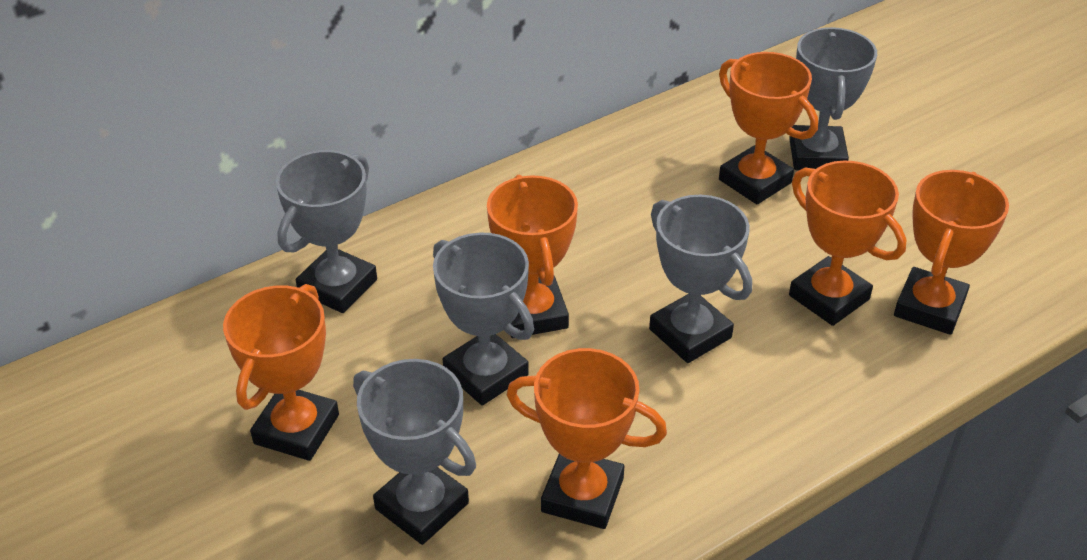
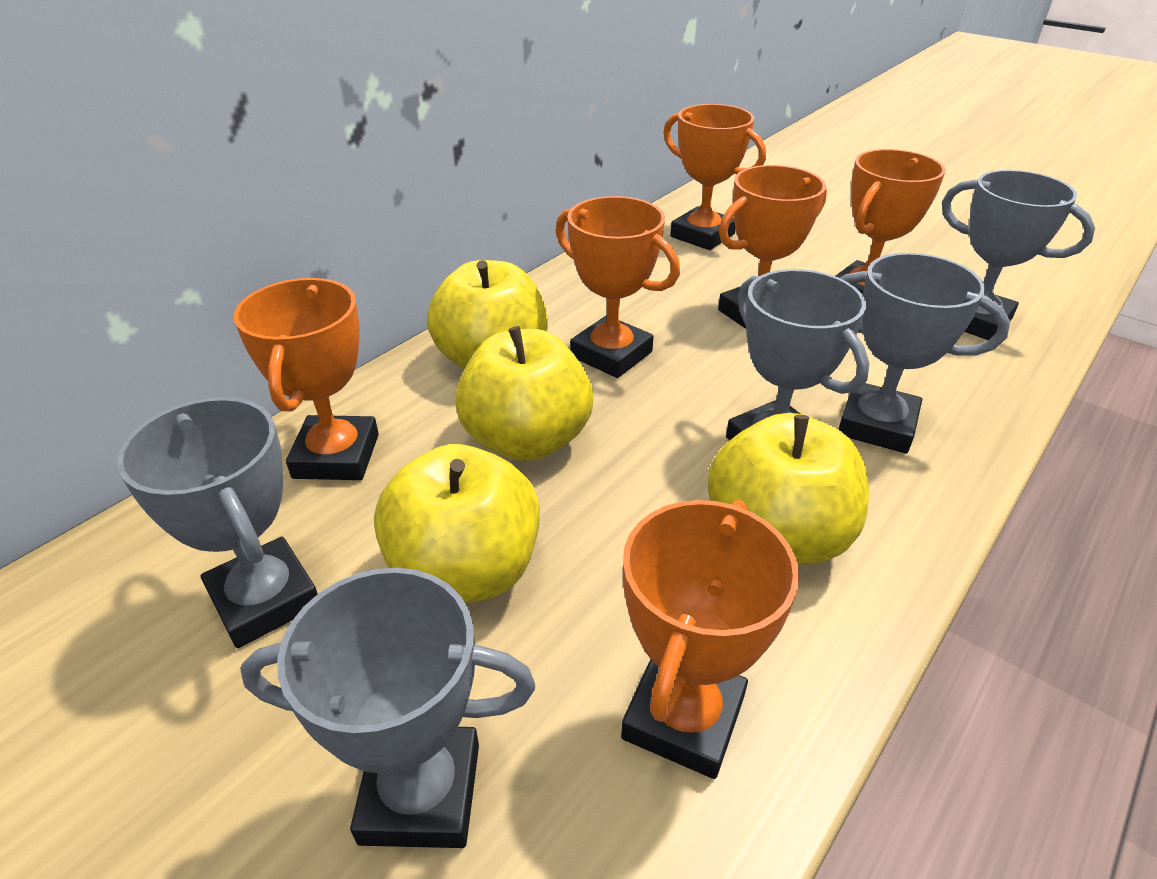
yellow apple: none = 0 -> [374,444,540,603] [427,260,548,369] [455,326,593,462] [708,413,869,565] = 4

